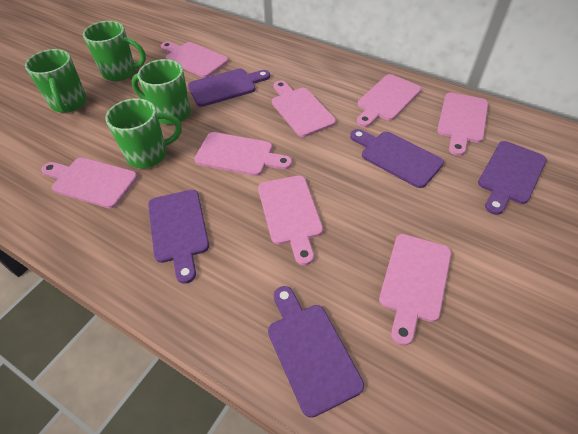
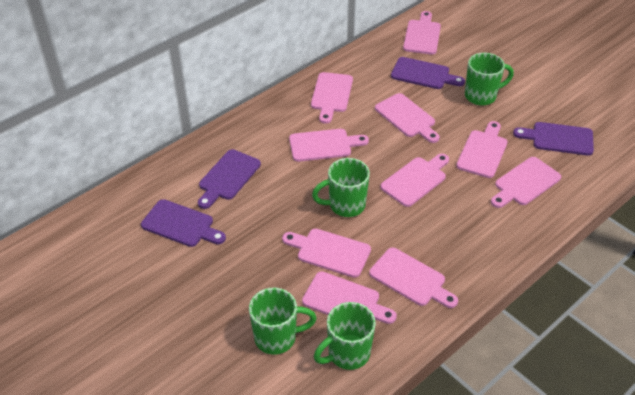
pink cutting board: [41,157,138,209] [161,42,228,78] [194,132,292,176] [258,176,323,265] [272,81,336,137] [357,74,421,127] [379,234,451,346] [437,92,488,156] = 8 -> [282,228,371,278] [289,129,369,162] [302,271,397,324] [311,72,353,124] [369,248,458,308] [375,93,440,143] [380,154,449,207] [403,11,441,54] [456,121,508,178] [491,157,561,208] = 10
purple cutting board: [148,190,209,284] [188,69,270,107] [268,286,364,418] [350,129,444,188] [478,141,547,215] = 5 -> [141,199,226,247] [198,149,261,209] [391,57,465,89] [513,122,594,156] = 4

